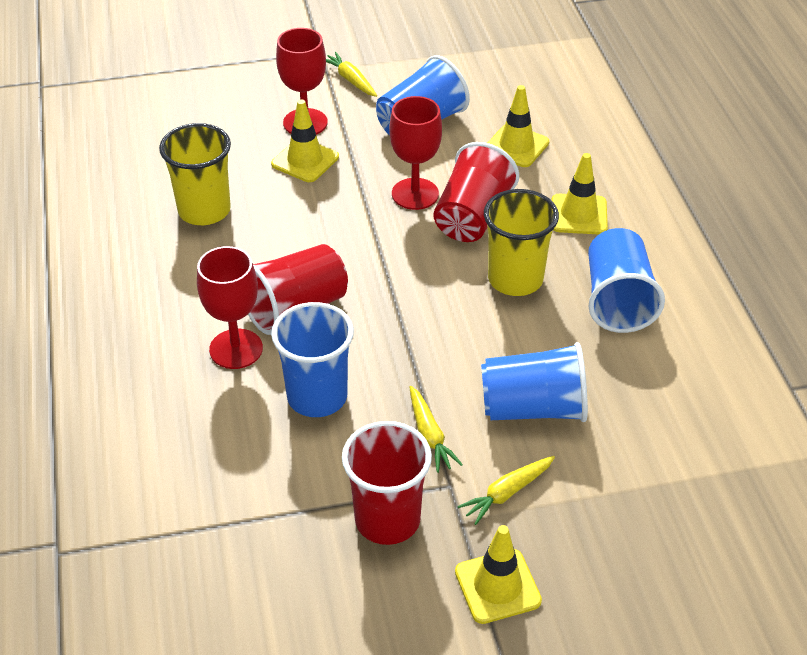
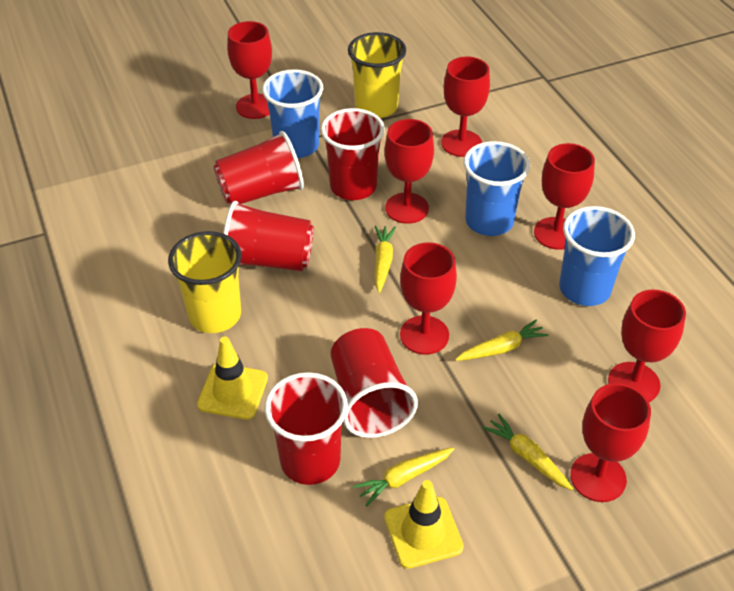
blue cup: [271,302,354,417] [376,55,470,135] [481,342,588,422] [588,228,665,333] = 4 -> [262,69,324,158] [463,141,530,236] [559,206,635,306] = 3
red cup: [248,244,348,335] [342,421,432,545] [434,142,519,242] = 3 -> [213,131,304,205] [223,201,314,271] [264,372,348,485] [321,108,385,200] [331,328,418,438] = 5
red goblet: [197,246,263,369] [276,28,328,135] [389,96,442,210] = 3 -> [227,21,272,119] [385,119,434,224] [400,242,457,355] [441,56,490,157] [534,143,595,250] [570,383,651,502] [608,289,686,402] = 7
yellow carrot: [326,52,377,97] [410,386,463,473] [457,456,555,525] = 3 -> [353,447,454,507] [375,226,396,293] [455,319,548,361] [482,414,573,490] = 4
yellow traffic cone: [271,99,339,182] [455,525,542,624] [487,85,549,167] [552,153,608,234] = 4 -> [197,336,268,419] [384,480,464,569] = 2

